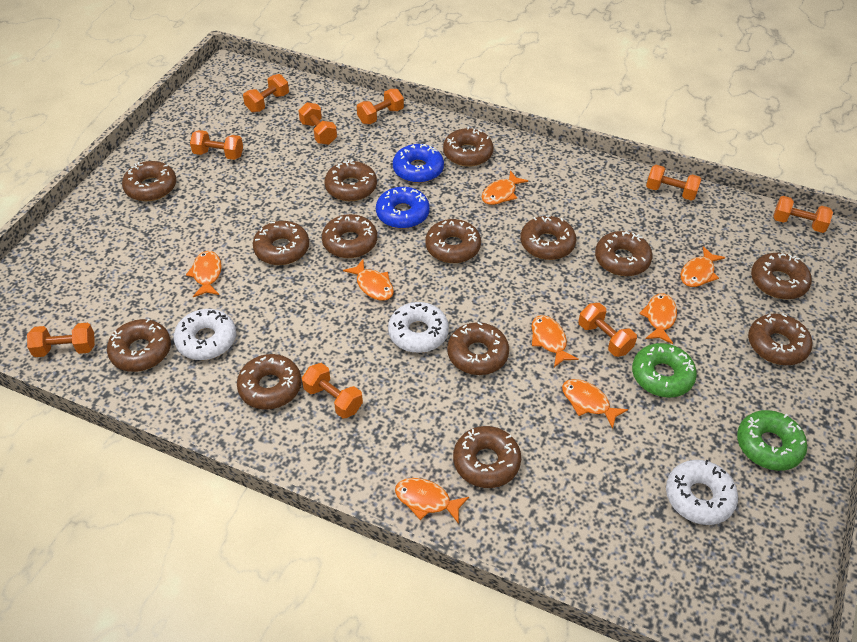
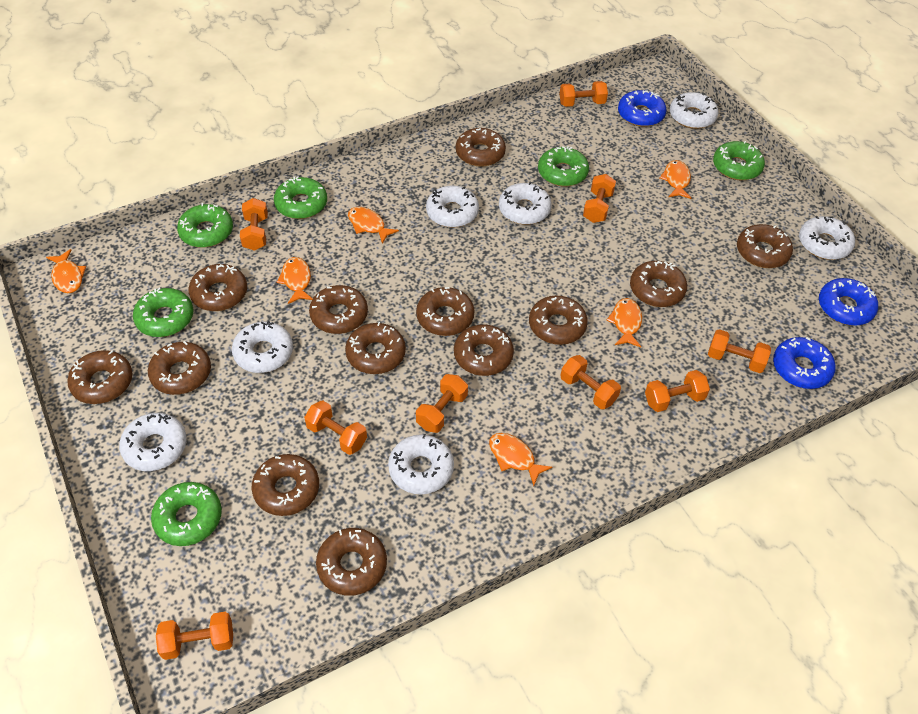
blue donut: [376,187,430,229] [393,144,444,183] = 2 -> [618,90,667,127] [773,337,836,389] [819,278,878,326] = 3
brown donut: [107,318,171,372] [122,161,176,201] [237,354,302,410] [253,221,309,265] [322,214,377,258] [324,160,377,201] [425,219,481,263] [443,127,494,167] [447,322,509,375] [453,426,521,488] [520,215,576,260] [595,231,653,276] [748,314,813,365] [751,253,812,299] = 14 -> [67,350,132,404] [148,341,211,395] [189,264,247,311] [252,454,319,516] [309,285,368,334] [316,528,387,596] [345,322,406,374] [416,287,475,336] [454,325,514,376] [456,128,506,167] [529,296,588,345] [630,261,687,307] [737,224,793,268] = 13
green donut: [632,343,697,398] [737,410,807,471] = 2 -> [133,288,193,337] [151,482,222,546] [177,203,233,248] [274,176,327,219] [538,146,589,187] [713,141,765,180] = 6
orange fish: [186,251,222,297] [343,259,394,301] [395,478,469,524] [482,171,528,205] [531,315,579,367] [562,379,628,429] [639,293,677,344] [680,246,726,287] = 8 -> [46,249,86,293] [277,257,313,304] [348,207,399,244] [489,433,552,486] [606,298,642,347] [660,160,691,199] = 6
white donut: [174,309,236,360] [388,302,449,353] [666,460,738,525] = 3 -> [119,413,187,471] [232,321,293,373] [388,434,454,495] [426,185,479,227] [499,182,552,225] [670,92,719,129] [799,216,855,260] = 7

